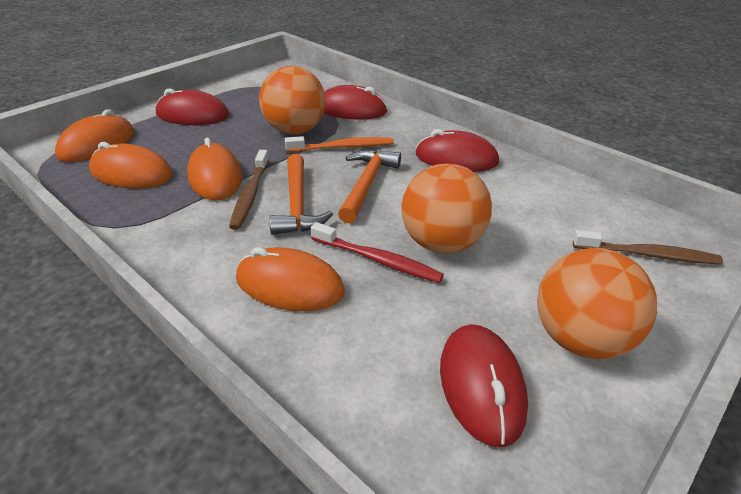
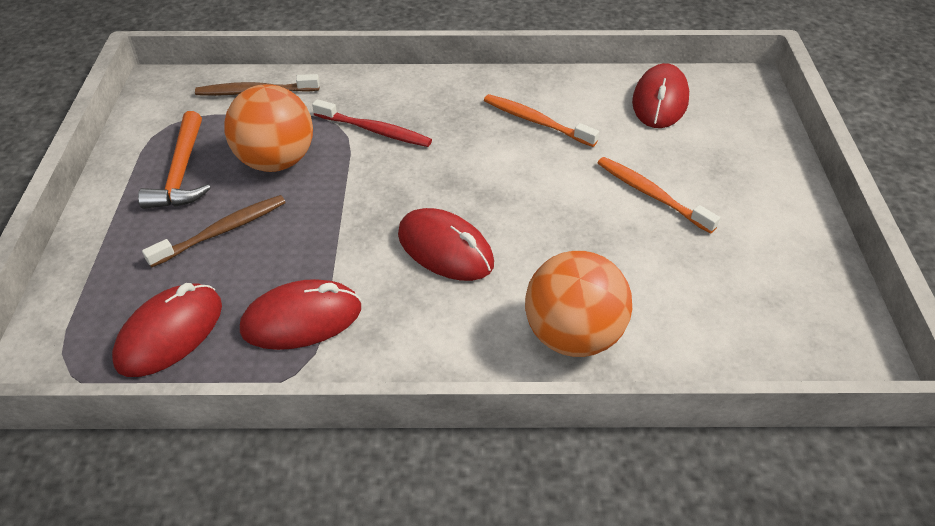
orange ball: [259,66,326,134] [401,163,492,254] [537,248,657,359] = 3 -> [224,84,313,172] [525,251,632,357] = 2
orange hammer: [269,154,333,235] [338,149,401,223] = 2 -> [138,111,211,209] = 1
orange mouse: [55,109,134,162] [89,142,173,189] [187,138,242,200] [236,247,345,311] = 4 -> none = 0
orange toothbrush: [285,136,394,152] = 1 -> [484,94,599,147] [598,157,720,234] = 2

